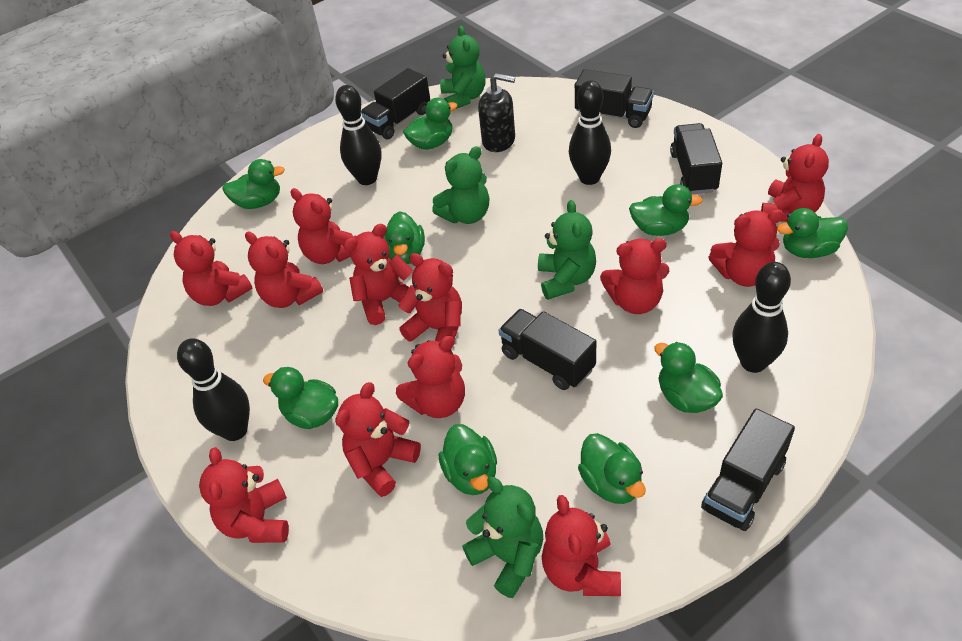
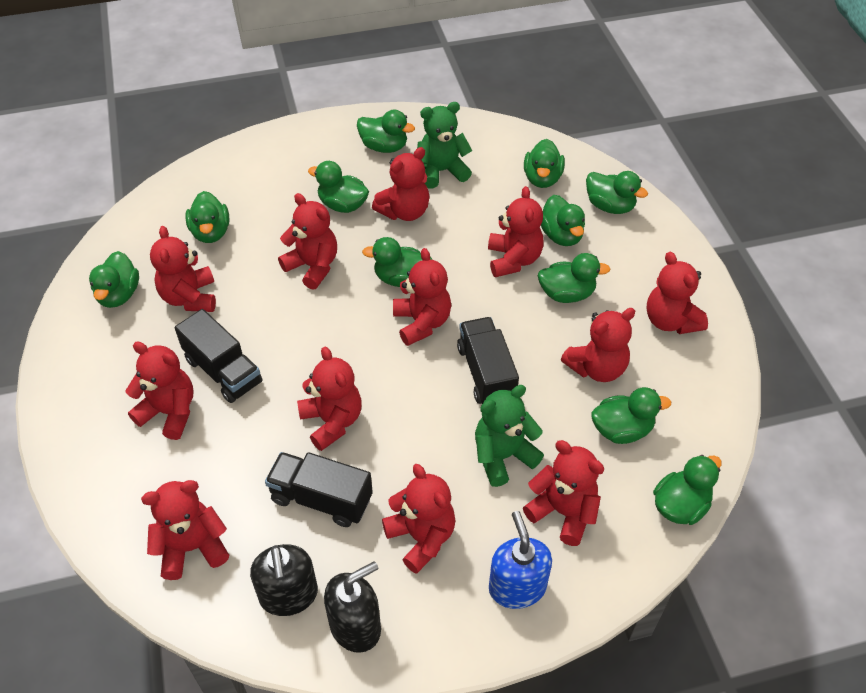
black bowling pin: [177,338,250,441] [335,85,382,185] [569,80,611,185] [732,262,791,373] = 4 -> none = 0
black soap dispenser: [478,73,515,152] = 1 -> [250,544,318,616] [324,561,381,653] = 2
black truck: [361,68,430,139] [499,309,596,390] [575,69,654,128] [670,123,722,194] [701,409,795,531] = 5 -> [175,309,262,403] [265,452,373,527] [457,317,519,404] = 3
blue soap dispenser: none = 0 -> [489,511,552,609] = 1
green duck: [222,159,285,209] [263,367,338,429] [383,211,425,264] [403,98,457,150] [439,424,497,495] [578,433,645,504] [629,184,703,236] [654,342,723,413] [777,208,848,258] = 9 -> [89,251,139,308] [185,191,229,243] [308,161,369,213] [357,110,415,153] [362,237,432,287] [524,139,565,188] [538,253,610,303] [541,195,585,246] [586,171,648,214] [591,387,671,444] [653,455,722,525] = 11
green teddy bear: [432,146,490,224] [440,26,486,109] [462,477,543,598] [538,200,596,300] = 4 -> [417,102,472,188] [475,385,544,487] = 2

